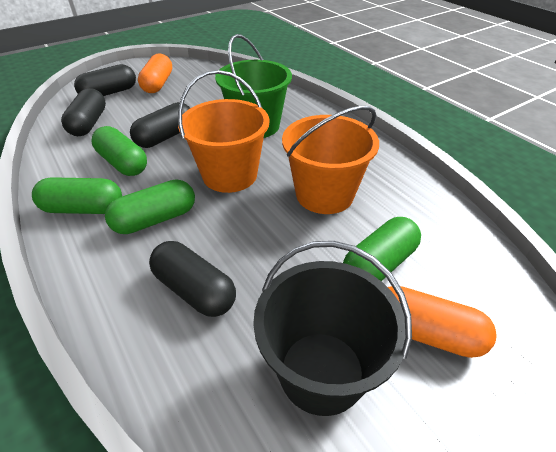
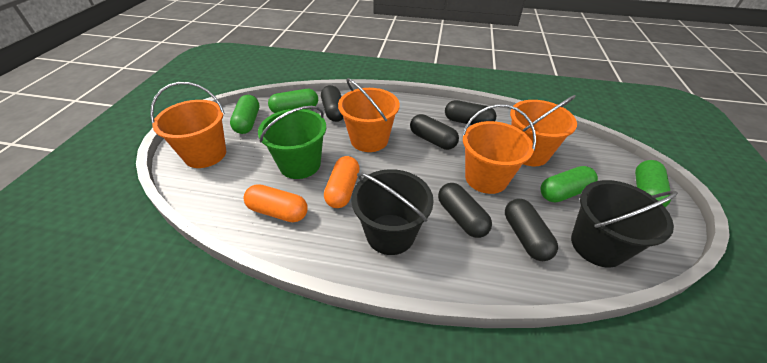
black bucket: [253,241,412,416] = 1 -> [351,169,434,255] [571,180,678,268] = 2
black capsule: [61,88,106,136] [74,64,136,96] [130,102,190,148] [149,241,236,317] = 4 -> [321,85,344,122] [410,114,459,150] [438,183,492,238] [445,100,497,125] [505,199,558,261] = 5
orange bucket: [178,70,269,193] [282,106,379,214] = 2 -> [150,82,226,168] [338,78,400,152] [462,104,536,194] [510,95,577,166] = 4

